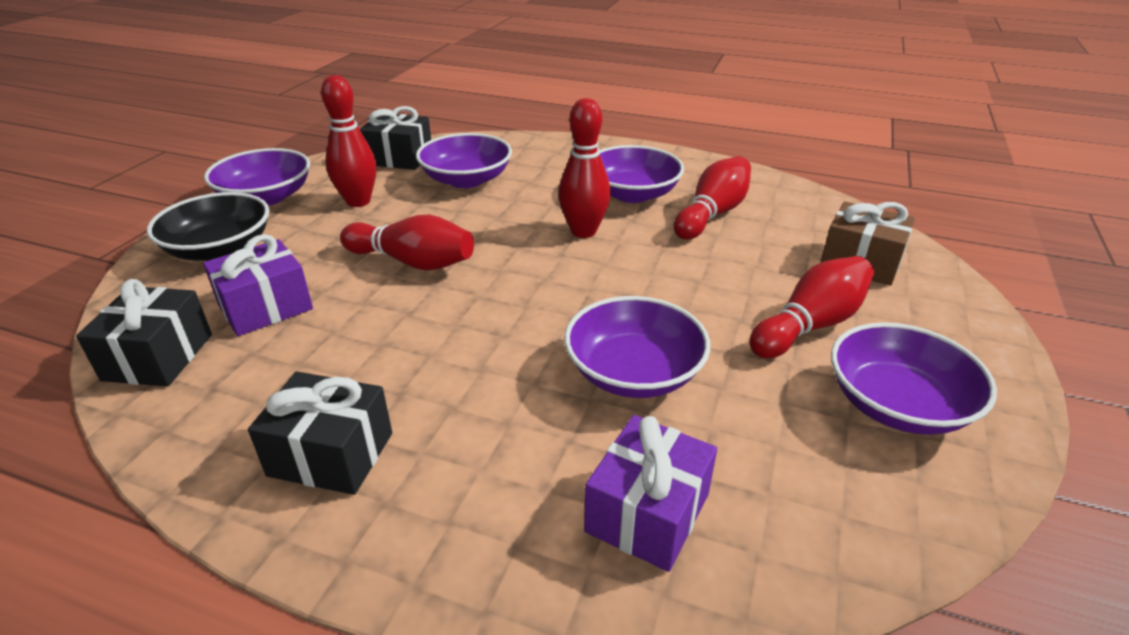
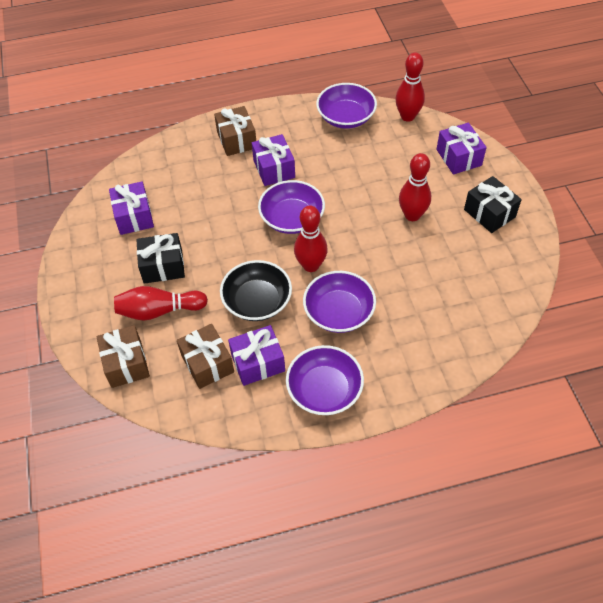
black gift: [76,279,212,387] [248,371,392,495] [360,106,431,170] = 3 -> [136,233,185,284] [464,176,522,233] = 2
brown gift: [821,201,915,286] = 1 -> [97,325,150,388] [177,324,234,389] [214,106,256,156] = 3
purple bowl: [204,148,310,206] [416,133,512,188] [564,296,710,398] [600,145,684,203] [831,322,997,435] = 5 -> [258,180,325,234] [286,345,364,415] [303,271,376,333] [316,83,377,129] = 4
purple gift: [203,234,313,336] [584,415,717,572] = 2 -> [109,182,154,235] [228,325,285,386] [252,134,295,186] [437,123,487,174] = 4
red bowling pin: [321,75,376,207] [340,215,474,271] [558,98,611,238] [674,156,751,240] [749,256,874,358] = 5 -> [114,286,208,321] [294,205,328,272] [395,53,425,122] [399,153,431,221] = 4

